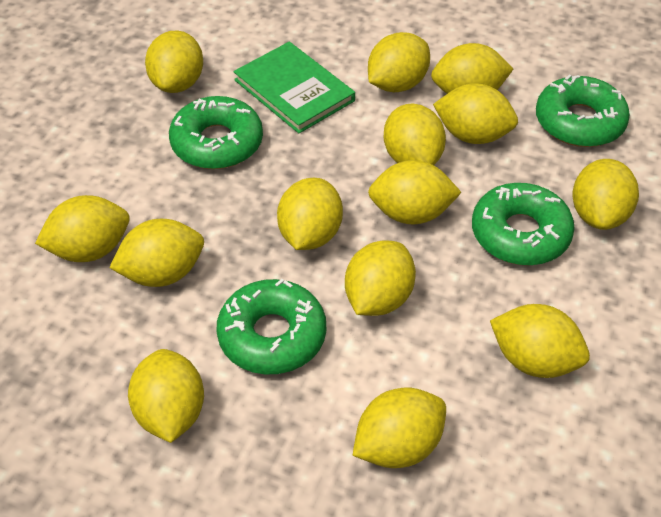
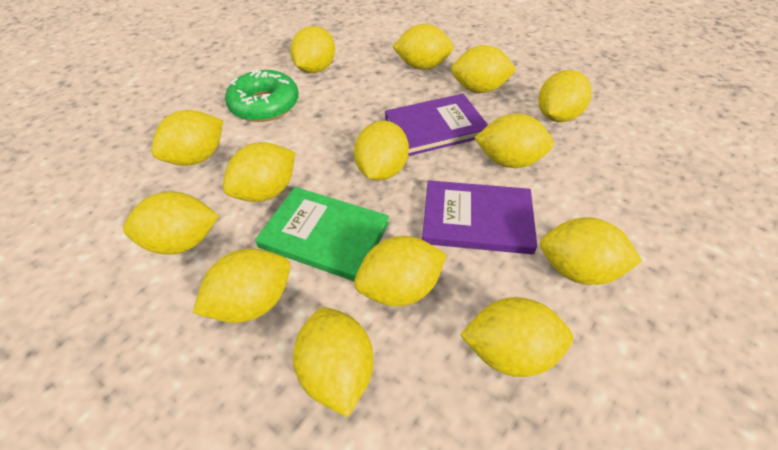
green donut: [169,96,263,169] [217,279,326,375] [472,183,575,266] [536,74,630,147] = 4 -> [225,69,299,122] = 1
purple book: none = 0 -> [385,94,488,156] [422,180,537,254] = 2

